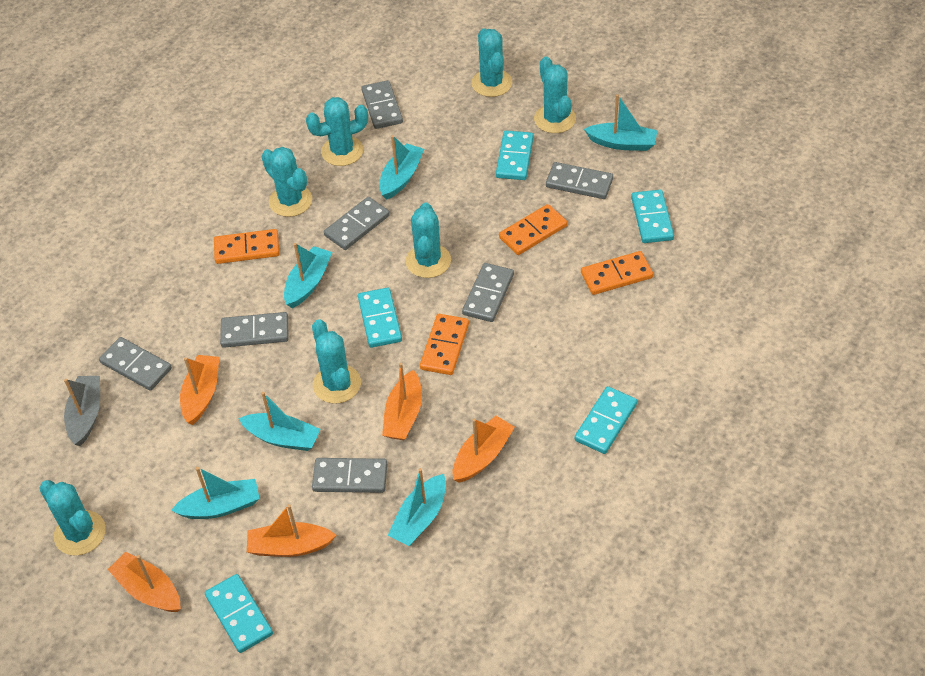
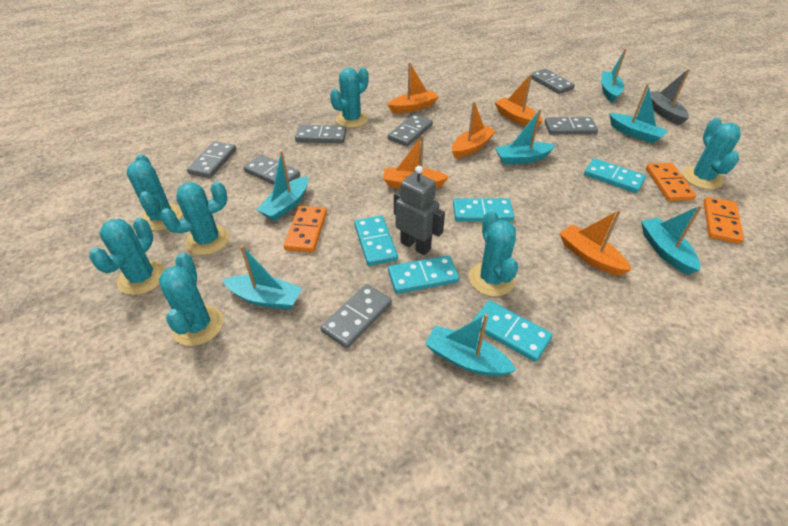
grey robot: none = 0 -> [394,166,445,255] = 1
orange domino: [214,229,279,264] [420,314,469,375] [499,204,567,255] [581,251,653,295] = 4 -> [284,206,327,253] [646,163,696,201] [704,197,744,244] = 3
turquoise boat: [171,467,260,519] [238,392,321,451] [284,243,332,308] [380,135,424,200] [387,468,446,546] [584,94,657,151] = 6 -> [223,245,302,310] [257,151,308,221] [425,314,516,377] [495,109,556,165] [601,49,627,103] [609,84,668,144] [641,205,702,275] = 7

